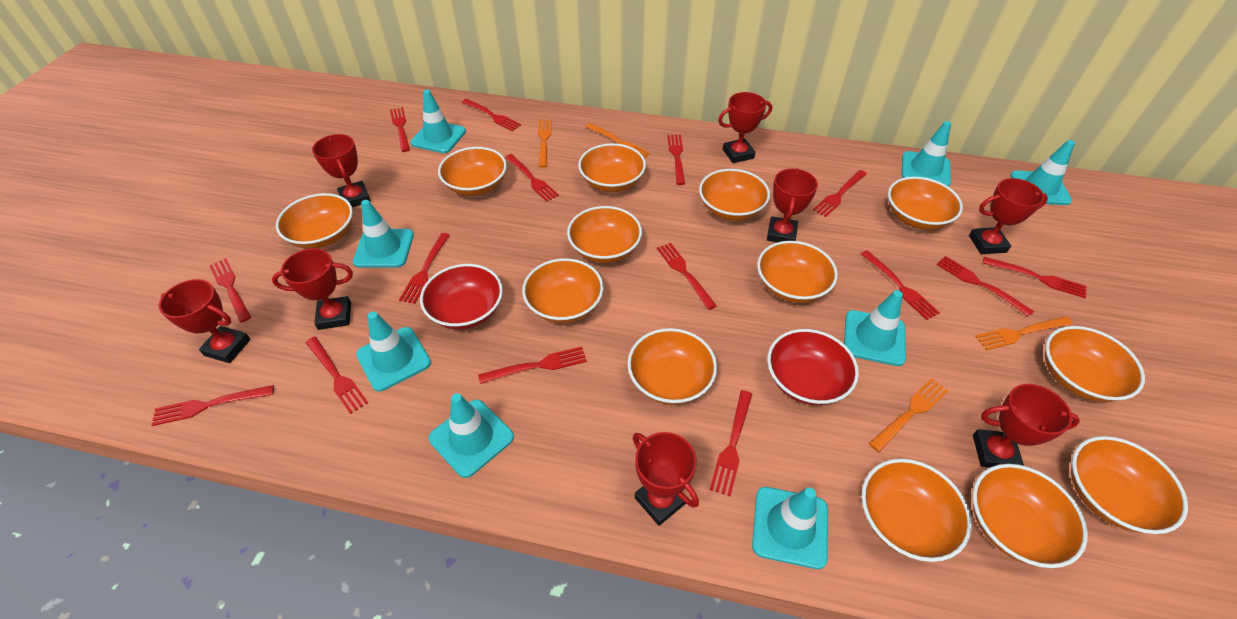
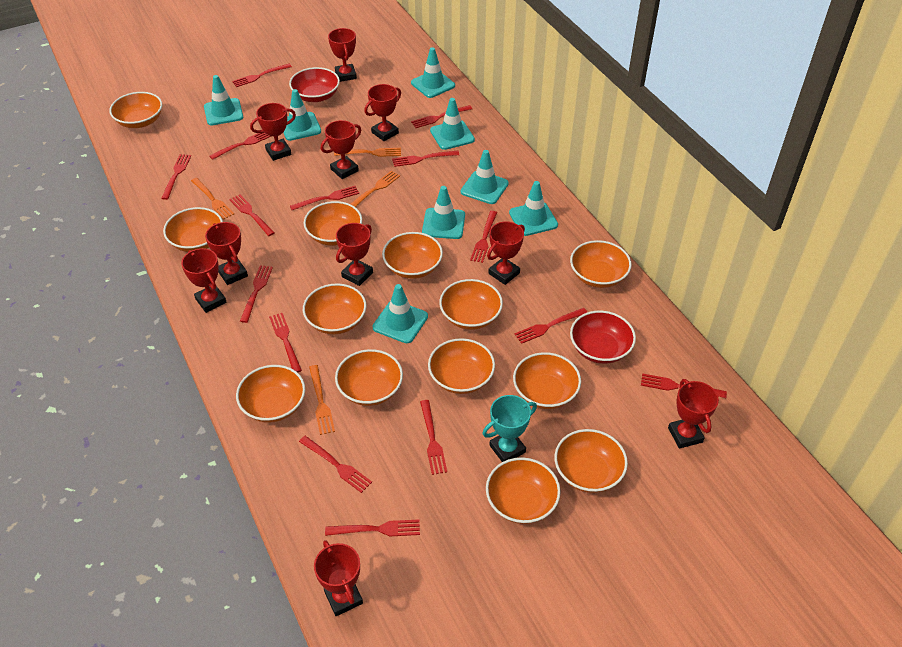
red trophy: [159,279,251,363] [272,248,353,330] [312,134,371,207] [633,432,699,526] [718,92,772,163] [767,169,818,242] [969,178,1048,254] [973,384,1080,468] = 8 -> [181,248,227,313] [205,222,248,285] [250,103,296,161] [314,540,363,616] [321,120,361,179] [328,28,357,82] [336,223,373,286] [364,84,401,141] [487,221,525,285] [668,379,719,449] = 10
turquoise trophy: none = 0 -> [482,395,537,462] = 1

